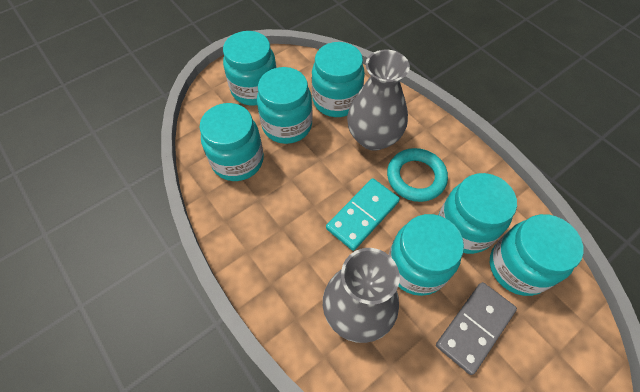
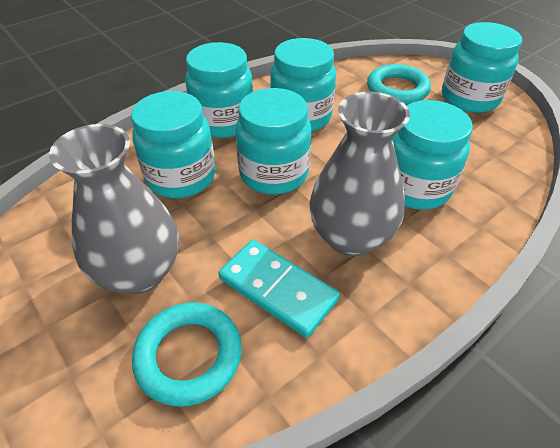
grey domino: [436,282,517,375] = 1 -> none = 0
turquoise jar: [200,103,264,181] [223,31,277,106] [257,67,313,144] [312,42,365,117] [389,214,464,296] [438,173,517,254] [490,214,584,296] = 7 -> [131,91,215,198] [185,42,253,138] [235,88,311,194] [270,38,336,132] [392,100,473,210] [442,22,522,113] = 6
turquoise ring: [387,148,448,202] = 1 -> [132,302,242,407] [367,64,431,105] = 2

